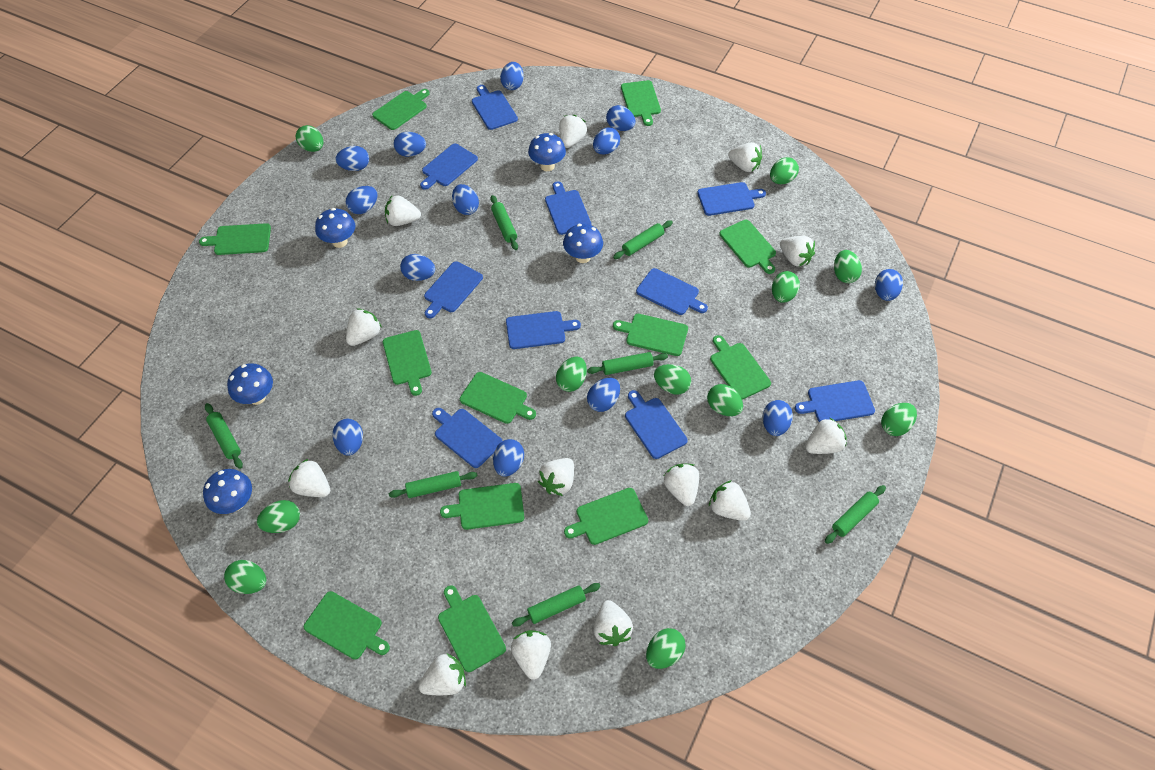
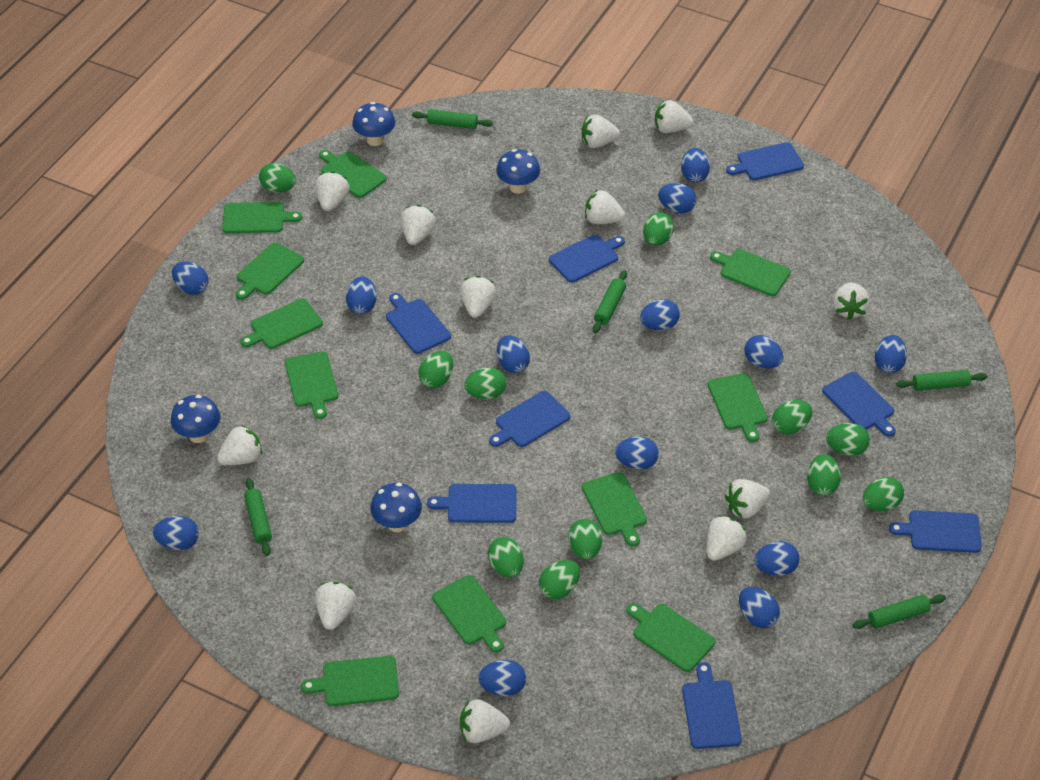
blue cutting board: [420,144,478,190] [424,261,483,318] [432,408,502,468] [472,85,518,130] [506,311,581,349] [545,181,592,235] [625,390,688,459] [636,268,708,315] [697,182,766,216] [795,380,875,422] = 10 -> [386,293,451,354] [427,484,517,523] [489,391,571,447] [549,235,625,283] [682,662,742,749] [726,142,804,180] [822,372,896,437] [889,510,982,553] = 8
blue mushroom: [203,469,252,514] [227,363,273,405] [315,208,355,248] [528,133,566,171] [563,224,603,263] = 5 -> [171,395,220,443] [352,102,395,146] [370,483,422,532] [496,149,540,194] = 4
green cutting board: [199,223,271,255] [304,591,390,660] [372,89,430,130] [383,330,432,396] [438,586,506,672] [440,483,524,530] [460,372,536,424] [564,488,648,545] [613,314,688,356] [621,80,661,126] [710,335,771,400] [719,220,776,274] = 12 -> [222,202,302,233] [236,242,304,300] [240,299,323,349] [285,351,338,419] [301,656,399,706] [319,150,387,198] [432,575,506,653] [582,472,647,547] [626,603,715,672] [708,373,768,442] [710,249,791,296] = 11
green rolling pin: [205,403,243,469] [389,471,478,498] [490,195,518,250] [512,583,601,627] [587,352,668,375] [613,220,673,259] [825,485,886,544] = 7 -> [244,478,272,556] [412,109,493,129] [593,270,627,333] [853,594,946,629] [896,370,987,391] = 5
white strawberry: [288,459,330,497] [346,308,382,346] [385,195,421,226] [418,653,466,695] [511,630,551,680] [538,458,574,496] [559,115,587,148] [594,600,633,646] [664,464,699,506] [709,480,751,521] [728,142,762,172] [780,236,815,266] [805,417,847,454] = 13 -> [217,425,262,465] [315,171,349,211] [315,582,356,630] [401,205,436,245] [460,276,496,318] [460,699,510,743] [582,114,620,148] [585,189,625,224] [655,100,693,133] [707,515,747,561] [725,479,770,518] [833,283,870,320] = 12

